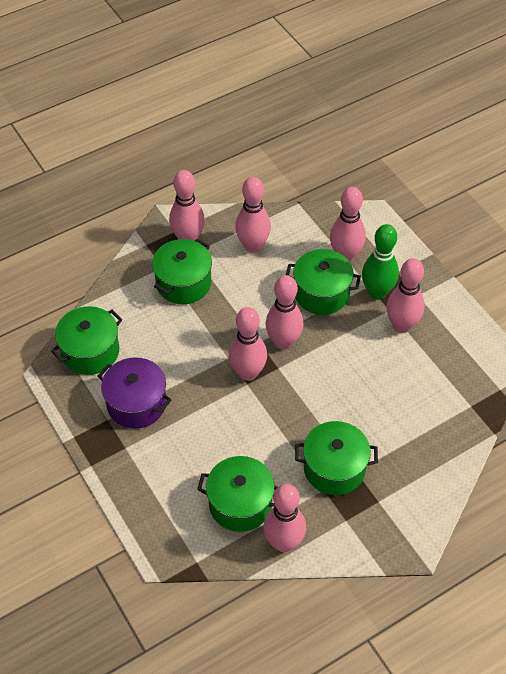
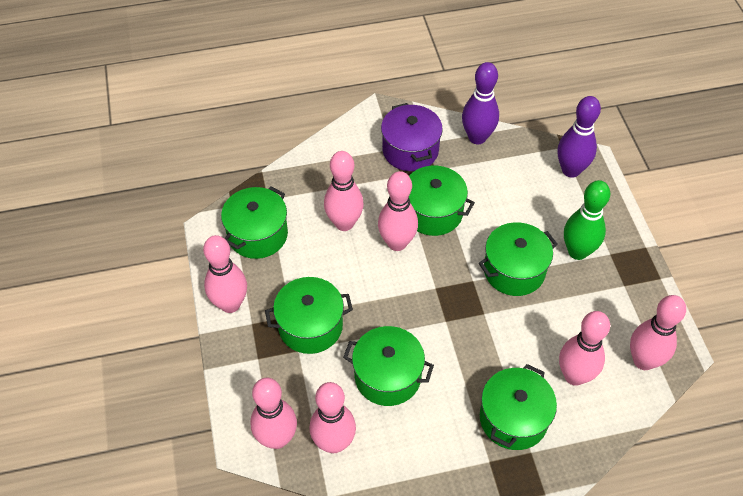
green pot: [51,306,123,375] [152,239,212,304] [197,456,278,532] [286,249,361,315] [295,421,378,495] = 5 -> [221,186,288,259] [265,277,353,354] [343,326,434,406] [409,165,475,236] [479,222,558,296] [480,364,557,450] = 6
purple bowling pin: none = 0 -> [462,62,499,144] [558,96,601,178] = 2

